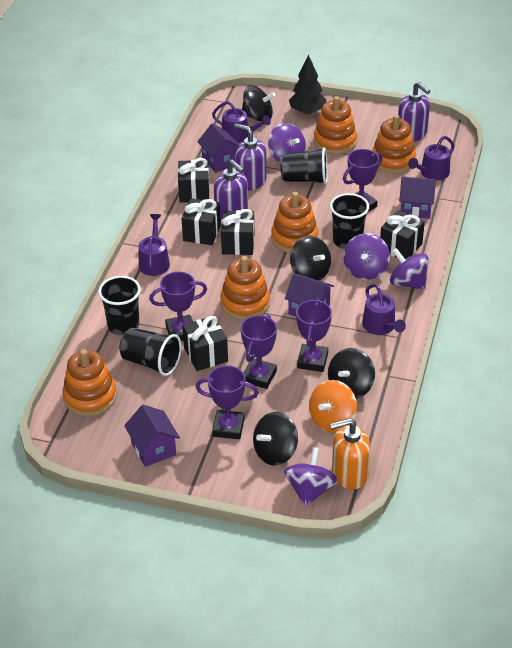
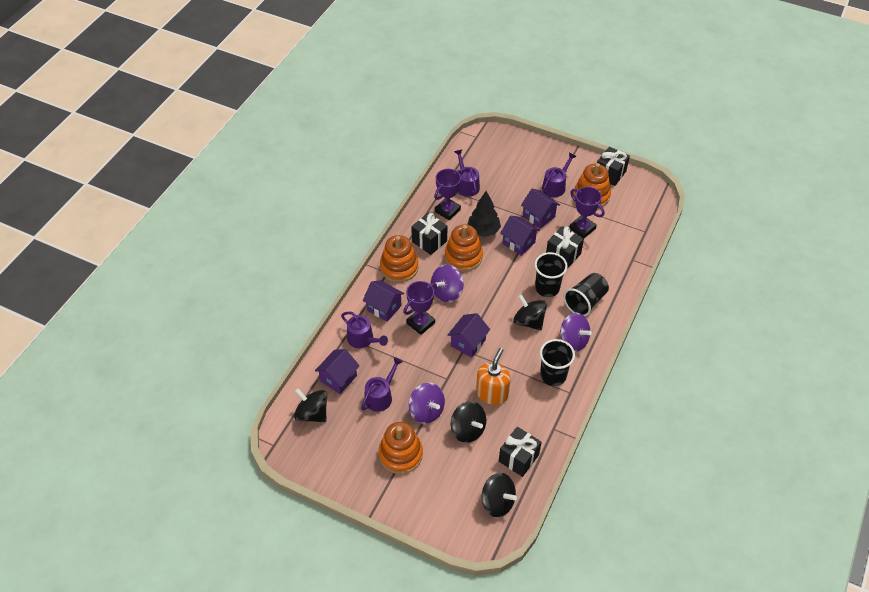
black cup: [98,276,141,335] [120,328,182,376] [280,147,328,184] [330,193,369,249] = 4 -> [535,252,568,297] [540,339,575,386] [564,273,609,316] = 3
black gift: [178,158,210,203] [182,198,221,245] [182,316,228,371] [221,209,254,255] [380,210,425,259] = 5 -> [411,213,447,255] [499,427,542,477] [546,226,584,269] [597,147,630,186] = 4
orange spinning top: [309,380,357,433] = 1 -> none = 0
orange stacking toy: [63,349,117,416] [220,256,270,320] [271,192,318,253] [314,96,357,154] [372,115,416,173] = 5 -> [379,422,423,474] [380,235,418,282] [445,224,483,271] [574,163,611,208] = 4
purple house: [124,405,180,467] [197,123,240,173] [285,273,334,317] [399,177,436,219] = 4 -> [315,349,359,394] [363,280,404,322] [448,313,490,358] [500,216,540,256] [521,189,560,229] = 5
purple soap dispenser: [214,160,248,221] [234,123,267,191] [398,82,430,142] = 3 -> none = 0
purple spinning top: [268,123,306,163] [284,447,338,507] [343,233,390,280] [390,248,429,290] = 4 -> [409,383,445,424] [431,265,464,302] [560,313,592,352] = 3
purple trophy: [149,272,207,341] [195,365,259,439] [240,315,277,389] [296,299,332,372] [343,149,383,212] = 5 -> [403,281,437,335] [434,169,462,220] [569,186,605,239] = 3

